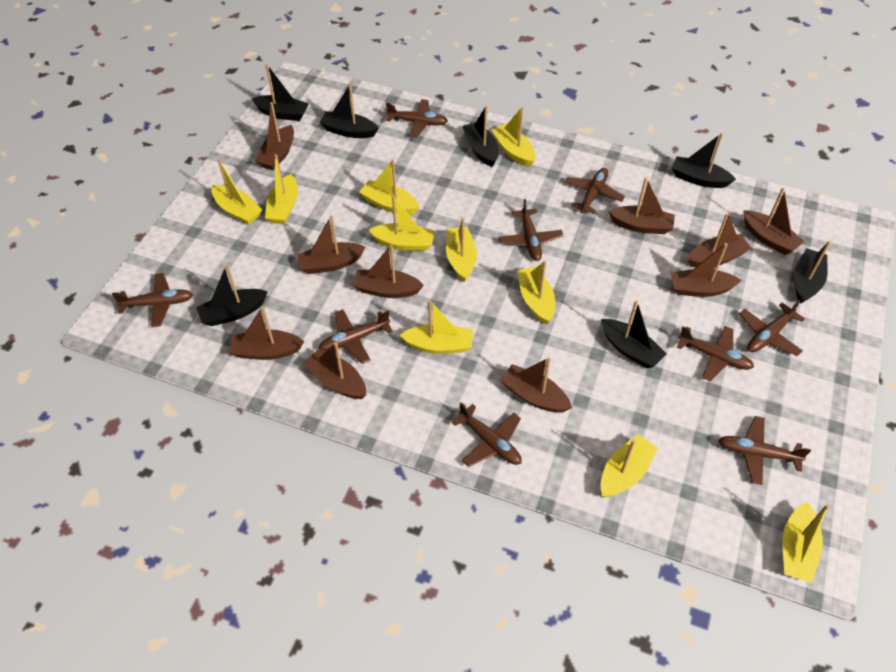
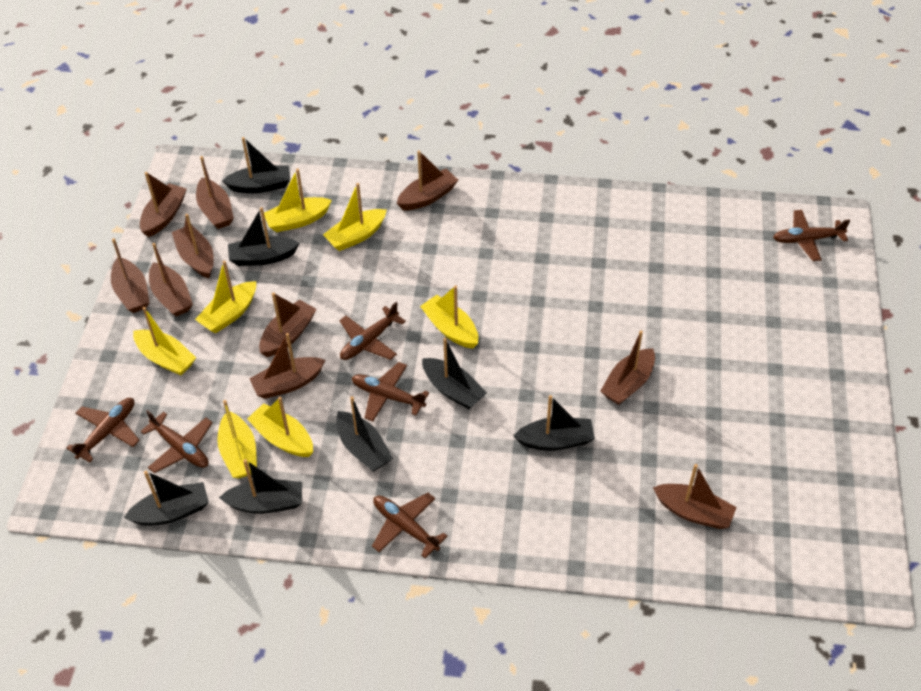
brown plane: [112,273,193,327] [318,309,393,364] [386,99,448,138] [452,403,522,467] [499,199,563,261] [565,168,625,214] [677,326,754,381] [718,416,811,485] [739,300,805,356] = 9 -> [67,398,140,462] [141,410,213,473] [339,302,406,360] [352,362,429,421] [372,493,447,558] [773,210,850,261] = 6
yellow boat: [211,159,262,225] [265,154,298,224] [359,159,420,215] [369,195,435,251] [400,300,473,354] [446,218,477,282] [492,107,535,167] [517,261,555,324] [600,434,658,498] [782,502,830,583] = 10 -> [133,307,196,375] [195,261,256,334] [217,400,257,479] [247,397,313,457] [264,169,332,232] [323,183,387,251] [420,285,478,349] = 7

